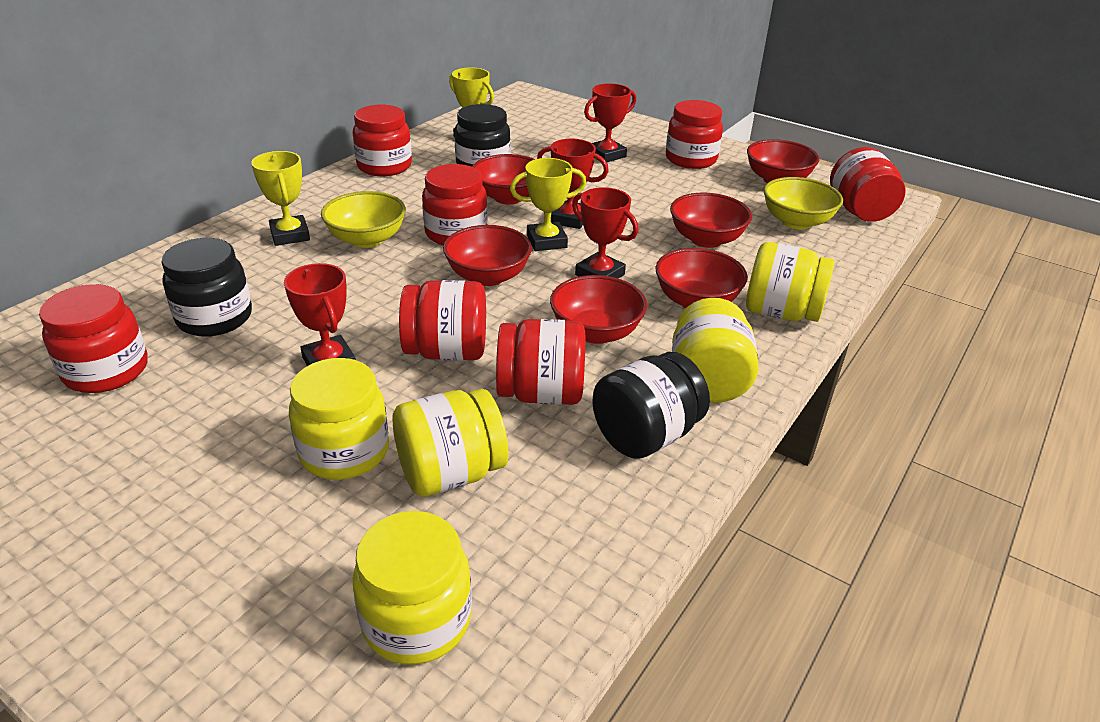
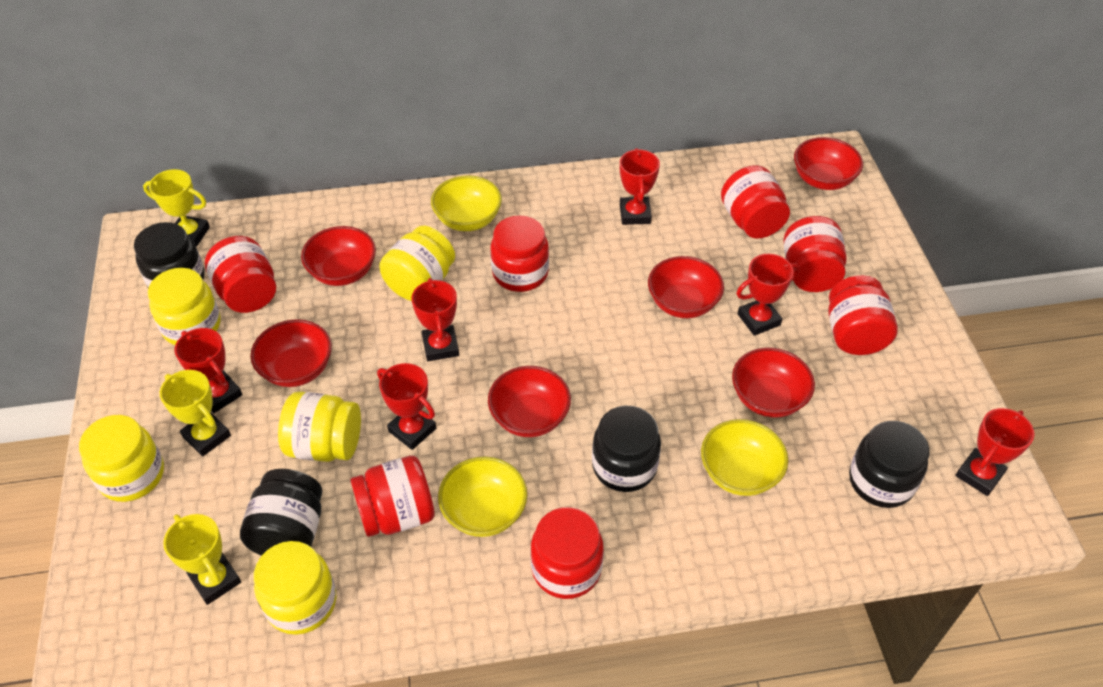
black jar: [161,238,252,337] [455,104,510,167] [592,352,710,459] = 3 -> [134,222,205,288] [240,469,322,556] [592,406,661,492] [849,421,930,508] = 4
red trophy: [284,263,356,366] [537,139,609,229] [572,187,638,279] [584,83,636,162] = 4 -> [174,328,242,413] [377,363,436,450] [412,278,459,361] [620,148,660,225] [736,254,800,336] [955,408,1035,496] = 6
yellow bowl: [321,191,406,248] [763,177,843,230] = 2 -> [431,175,502,231] [438,457,527,537] [701,419,788,496] = 3

